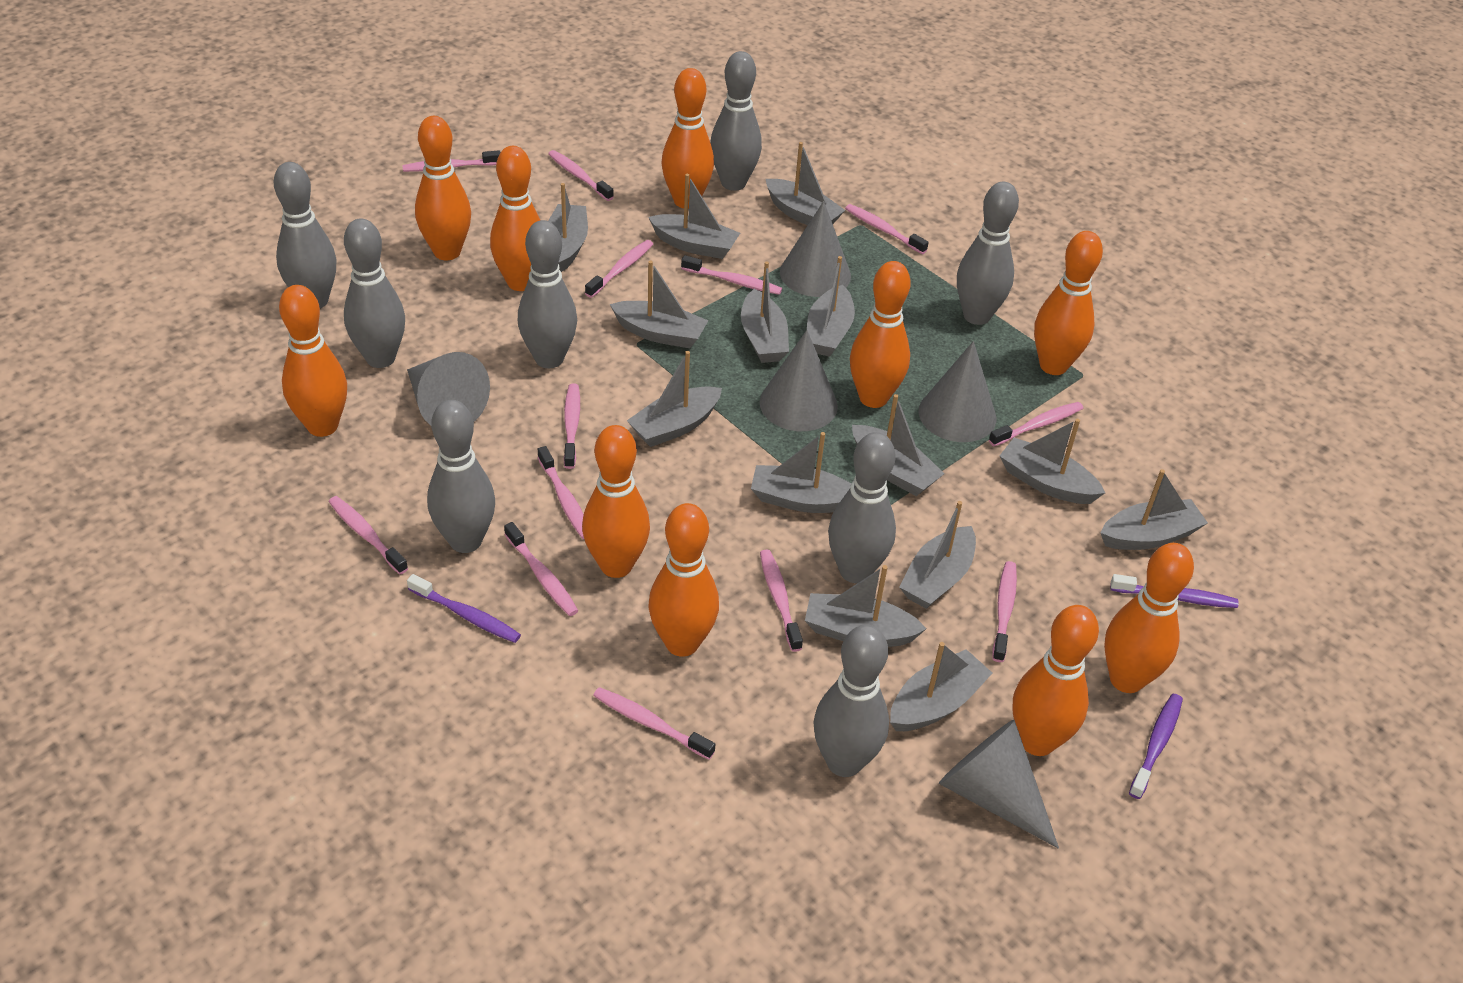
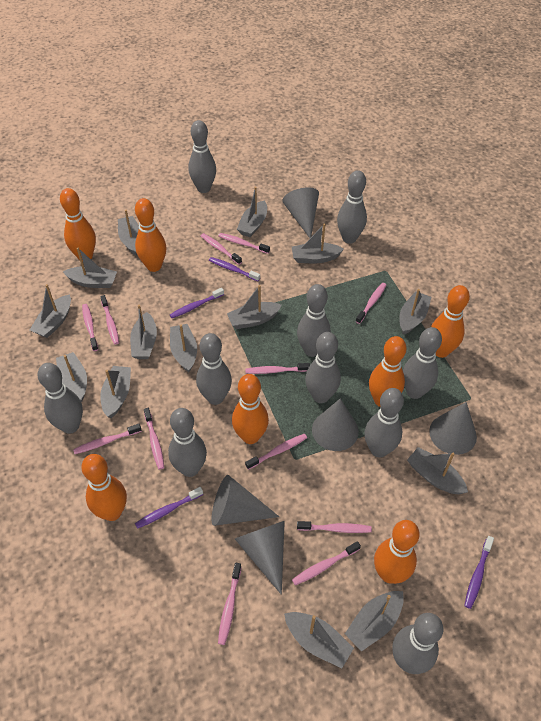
grey bowling pin: [274,162,336,308] [344,219,405,368] [427,400,495,553] [518,220,577,368] [710,51,762,191] [813,625,889,777] [828,432,896,583] [957,182,1019,325] = 8 -> [38,363,83,434] [168,408,207,477] [189,120,216,193] [196,333,232,405] [297,284,331,357] [305,332,341,403] [337,170,367,244] [365,388,404,458] [392,613,444,674] [403,327,442,399] = 10
orange bowling pin: [279,285,347,437] [415,116,471,260] [490,146,540,291] [582,425,650,578] [648,503,719,657] [661,68,714,209] [850,261,911,408] [1013,605,1099,756] [1034,231,1103,375] [1104,543,1194,693] = 10 -> [60,188,96,261] [81,454,127,521] [135,198,166,272] [232,374,269,444] [369,336,406,407] [374,520,420,584] [431,285,470,358] = 7
pink toothbrush: [329,496,408,574] [402,151,501,172] [504,522,578,616] [538,446,584,539] [548,150,614,201] [564,383,580,469] [585,240,653,298] [593,687,715,760] [681,255,782,295] [760,550,803,652] [845,204,929,254] [989,402,1083,446] [992,561,1017,662] = 13 -> [73,423,141,454] [82,304,98,351] [100,295,119,345] [144,408,164,470] [201,233,242,265] [218,233,270,254] [218,563,241,645] [245,363,310,374] [245,434,307,470] [292,541,361,585] [297,521,372,533] [356,283,386,324] = 12
purple toothbrush: [407,574,521,643] [1110,574,1239,608] [1129,694,1183,799] = 3 -> [135,487,203,529] [170,288,224,318] [209,257,260,281] [464,536,494,609] = 4

